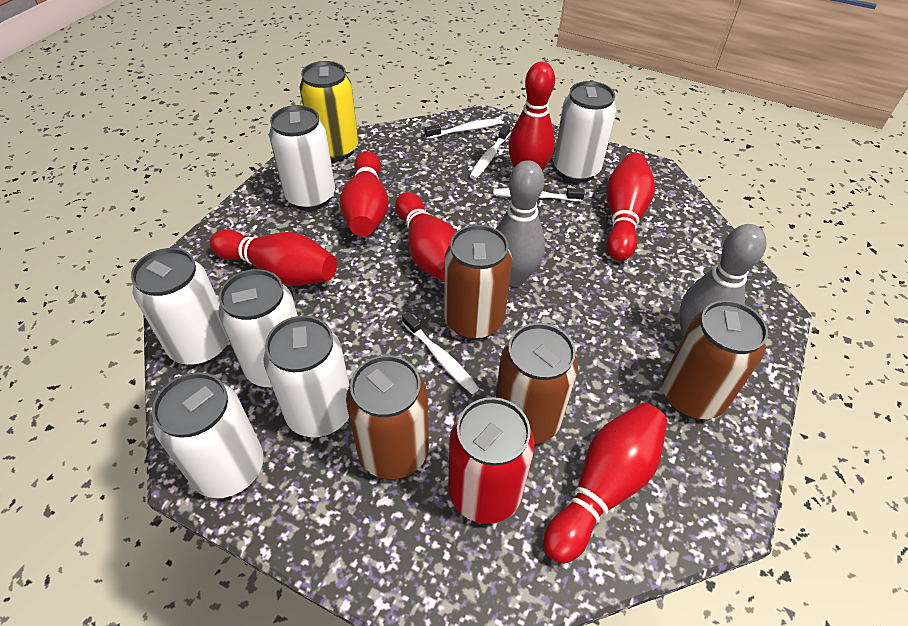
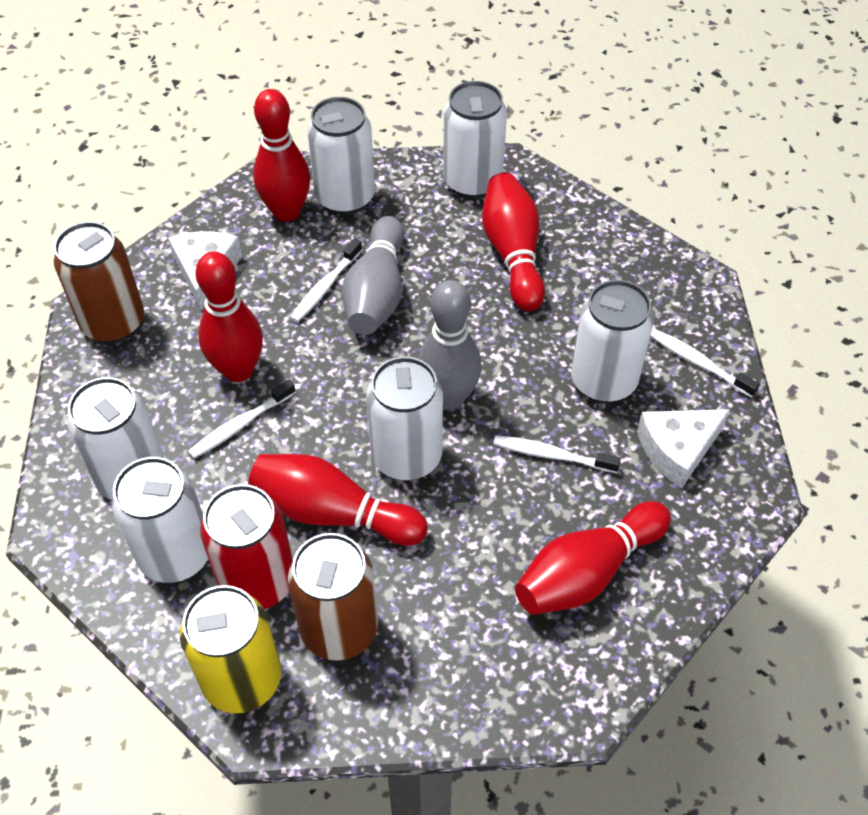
brown can: [346,355,429,479] [444,225,512,340] [495,323,578,444] [662,300,768,419] = 4 -> [54,222,144,344] [288,533,378,661] = 2
red bowling pin: [210,229,337,286] [339,151,389,237] [395,192,456,282] [508,62,555,171] [543,403,667,564] [606,153,655,261] = 6 -> [195,251,263,382] [248,454,428,546] [253,89,310,222] [482,173,545,311] [515,501,671,615] = 5
white cheese: none = 0 -> [168,231,242,311] [637,409,730,488] = 2

